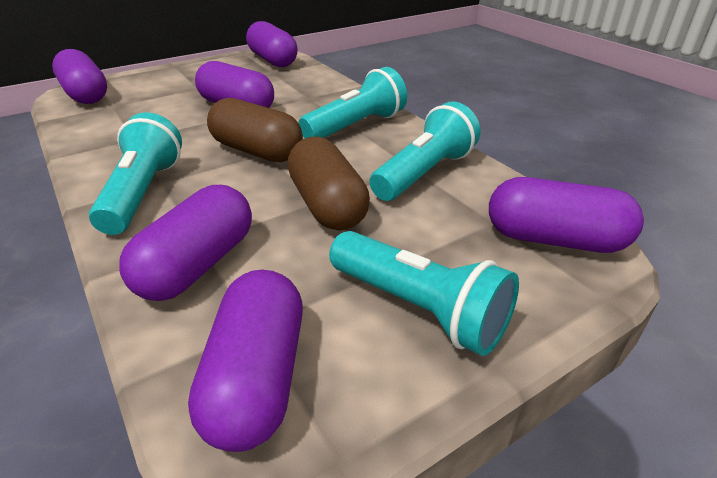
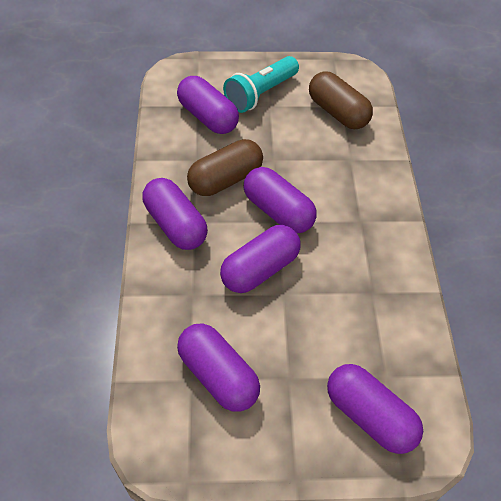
turquoise flashlight: [89,112,182,235] [299,67,407,138] [329,231,519,356] [370,101,480,201] = 4 -> [223,56,299,113] = 1

